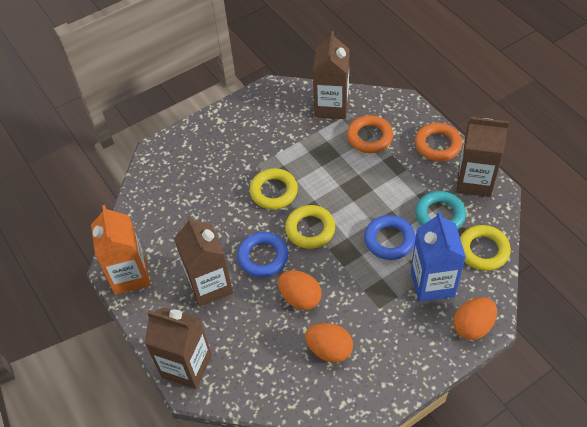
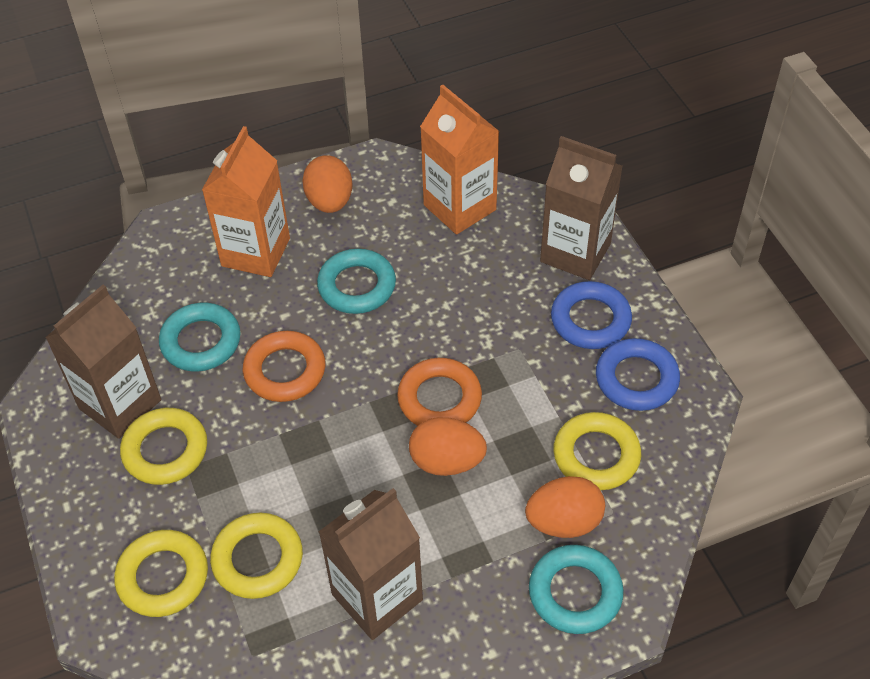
blue carton: [411,211,466,302] = 1 -> none = 0
brown carton: [145,307,212,389] [174,216,233,307] [313,31,350,119] [456,117,509,197] = 4 -> [45,285,161,439] [318,488,423,640] [540,136,623,280] = 3
orange carton: [91,205,150,295] = 1 -> [202,126,290,277] [420,84,500,235] = 2
turquoise ring: [415,191,466,229] = 1 -> [159,303,240,371] [317,249,396,314] [529,545,624,634] = 3
yellow ring: [250,168,298,210] [285,205,335,249] [460,225,511,271] = 3 -> [114,530,208,617] [120,408,207,485] [210,513,303,599] [553,412,641,490] = 4

